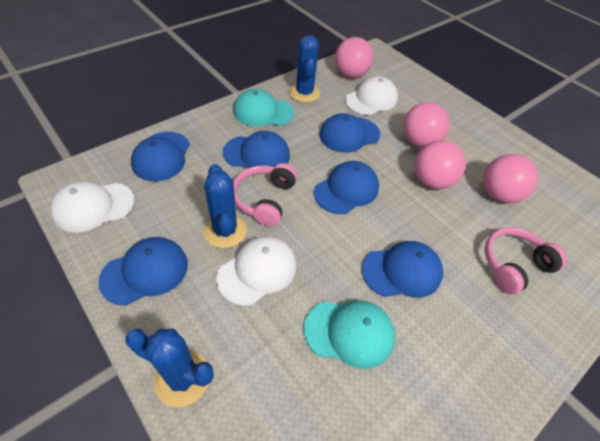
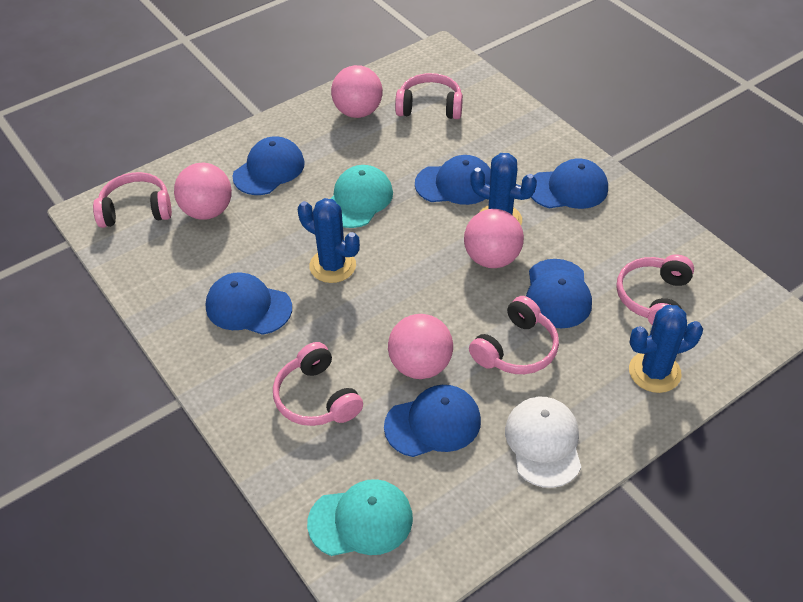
pink headphones: [233,163,298,226] [484,227,568,294] = 2 -> [93,172,172,228] [273,342,363,426] [395,73,463,119] [469,296,559,374] [616,254,694,325] = 5
white cap: [50,181,134,233] [216,236,296,306] [345,76,398,115] = 3 -> [505,397,581,488] = 1

